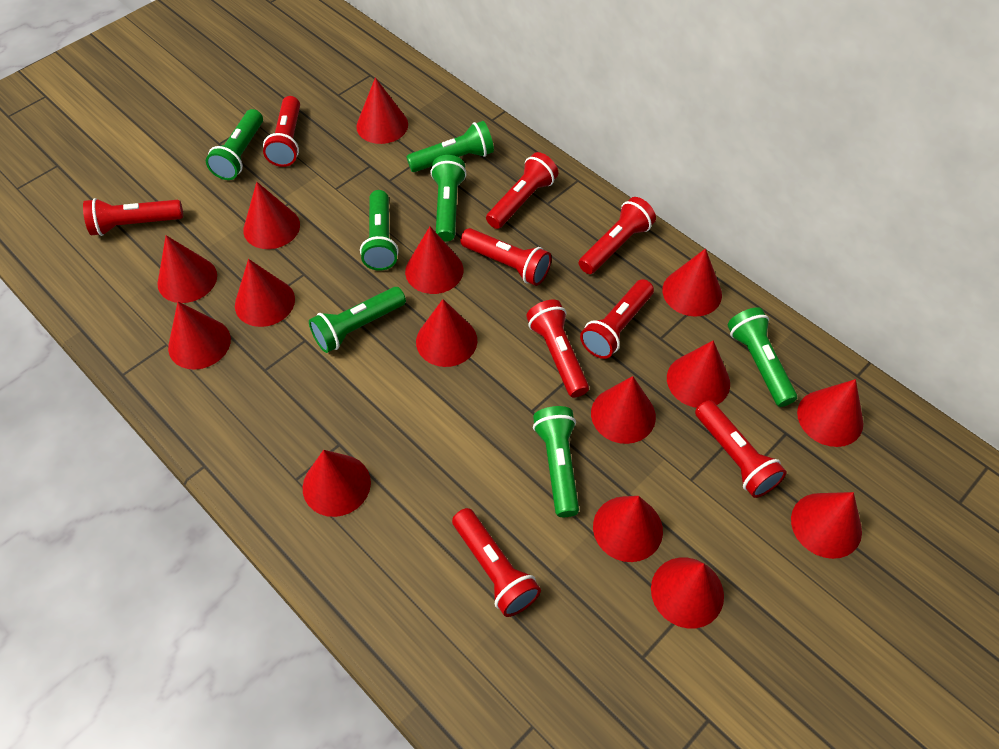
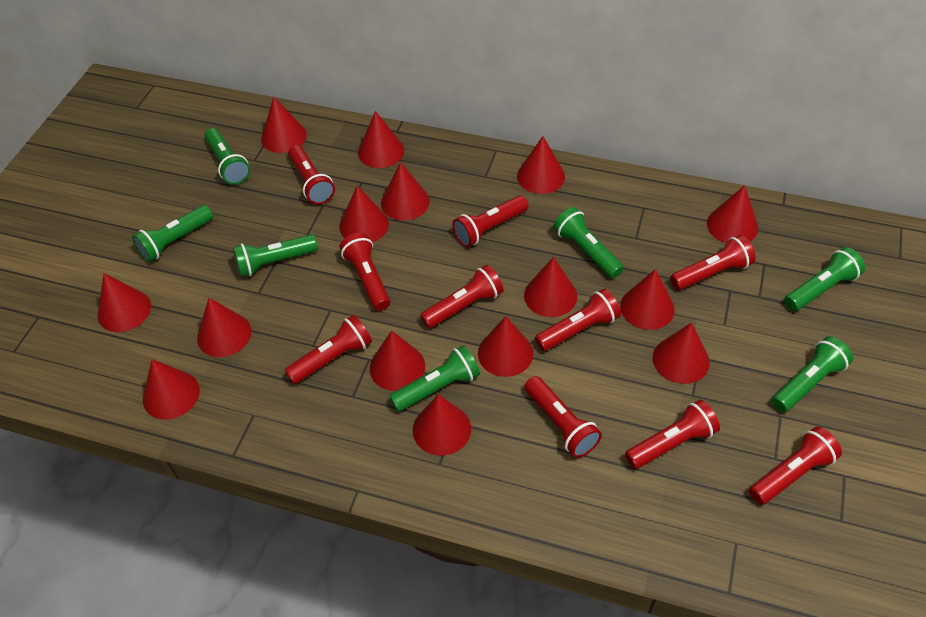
red flashlight: [83,198,183,236] [263,96,300,167] [452,508,541,617] [460,228,552,286] [486,152,558,229] [526,299,589,398] [579,197,656,274] [580,279,654,359] [695,400,787,498] = 9 -> [285,315,372,384] [288,145,335,204] [340,233,390,311] [420,265,504,329] [452,195,529,247] [525,376,602,458] [535,289,621,351] [625,400,720,469] [670,235,756,290] [749,426,842,505] = 10

